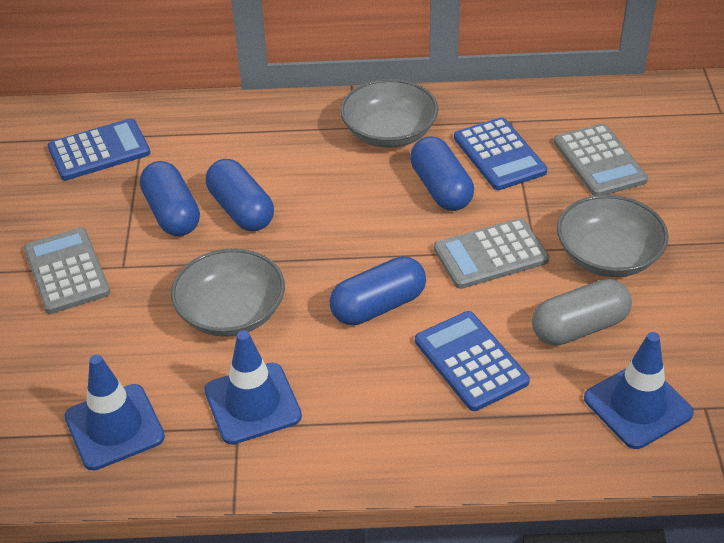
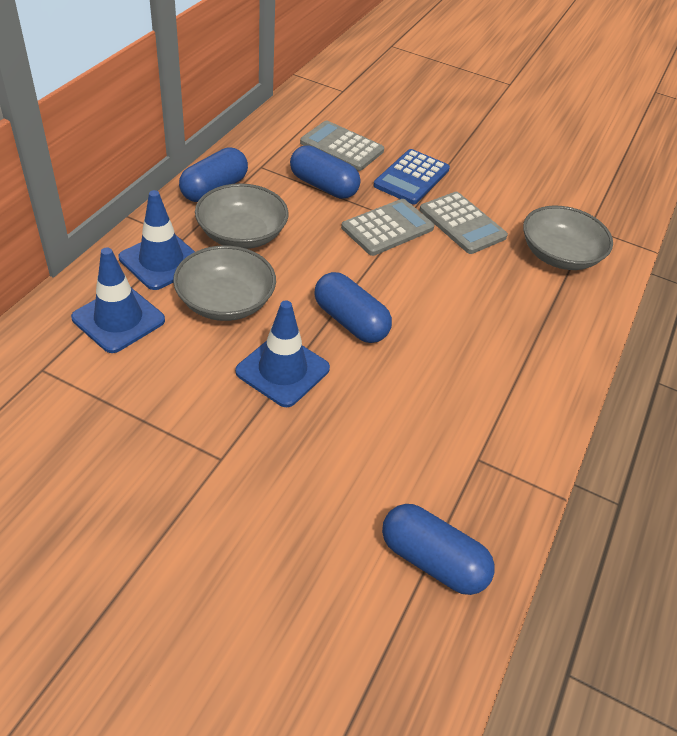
blue calculator: [48,118,150,180] [415,311,530,411] [454,117,547,190] = 3 -> [373,149,450,204] = 1
grey capsule: [532,279,632,345] = 1 -> none = 0

